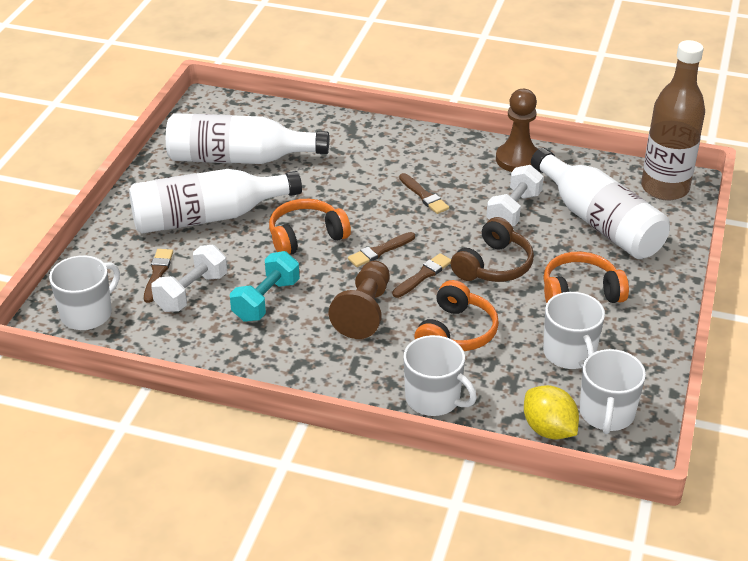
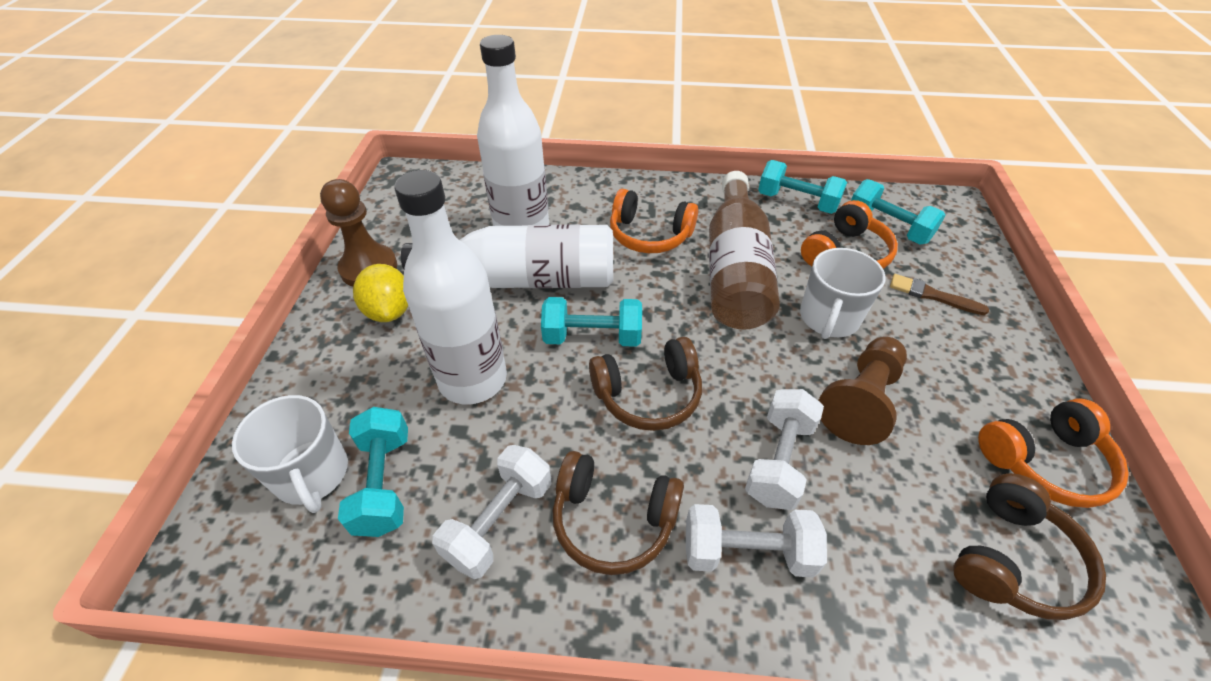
brown brush: [144,249,173,303] [348,232,415,267] [392,253,451,298] [399,173,449,214] = 4 -> [890,274,989,315] = 1
brown headphones: [451,217,534,282] = 1 -> [553,451,684,575] [589,337,702,431] [953,473,1106,620] = 3
turquoise dumbbell: [230,251,300,322] = 1 -> [338,407,408,537] [541,297,642,347] [758,160,847,214] [851,179,946,244] = 4
white dumbbell: [151,245,227,312] [486,165,544,227] = 2 -> [432,445,551,579] [686,504,827,578] [745,389,824,510] = 3
white mug: [49,255,120,330] [403,335,477,416] [543,292,605,369] [580,349,646,434] = 4 -> [232,395,348,513] [800,248,886,339] = 2

